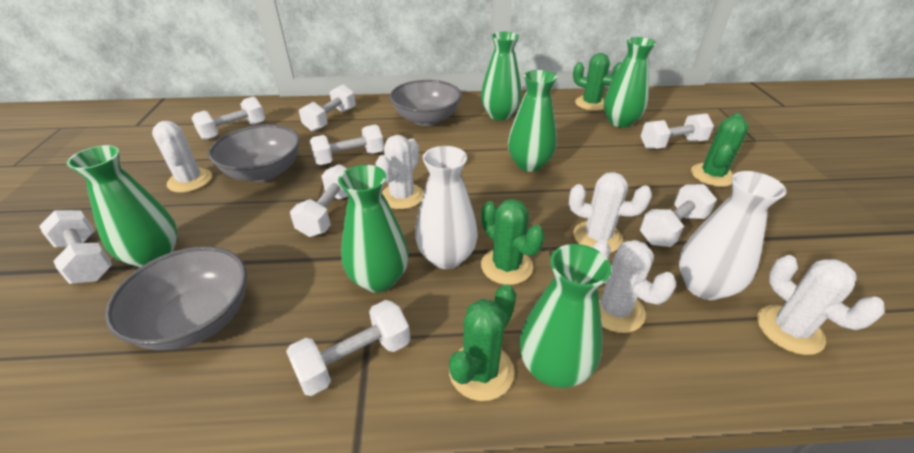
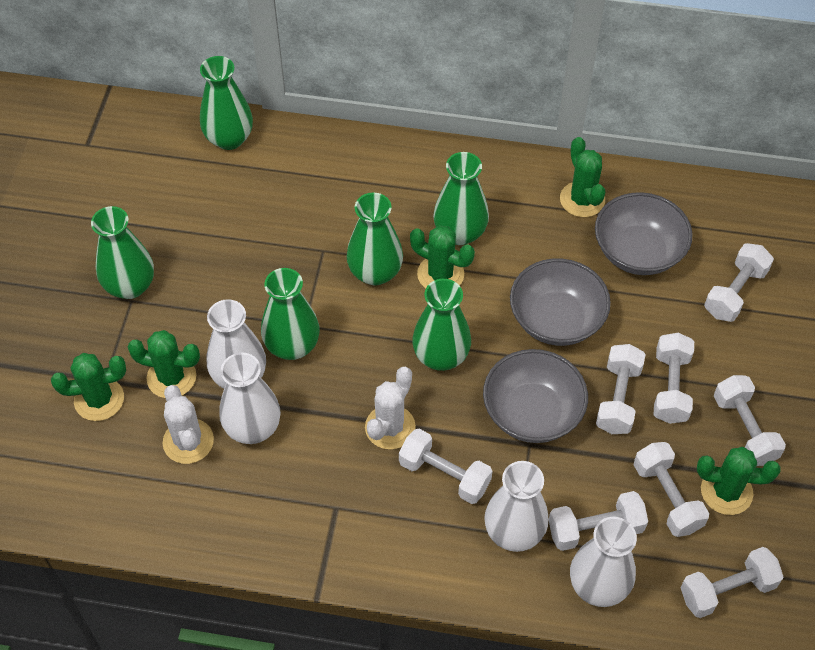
green cactus: [449,284,516,401] [481,199,545,285] [573,53,622,111] [691,113,749,187] = 4 -> [51,353,126,421] [128,330,200,398] [410,225,475,288] [560,137,605,217] [697,447,781,515] = 5
white cactus: [152,121,212,193] [375,135,424,209] [569,172,652,253] [592,240,676,333] [757,255,885,355] = 5 -> [163,385,214,464] [365,367,416,450] = 2
white vase: [415,146,478,269] [679,171,786,300] = 2 -> [206,299,266,388] [219,353,281,444] [484,461,548,552] [570,517,637,607] = 4

